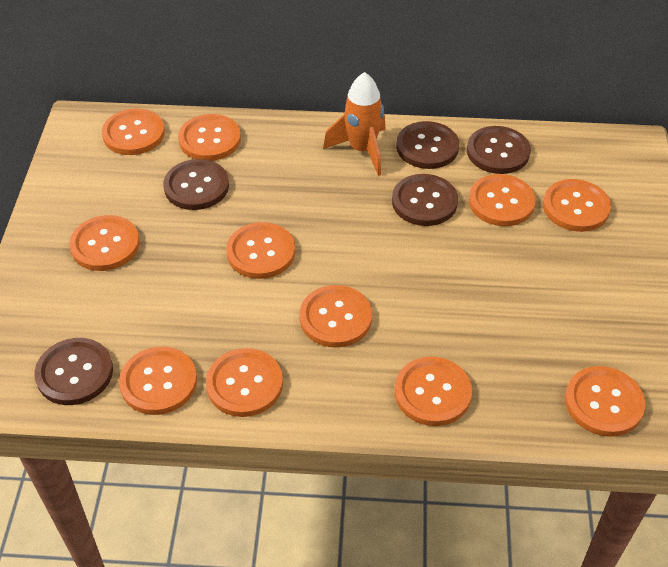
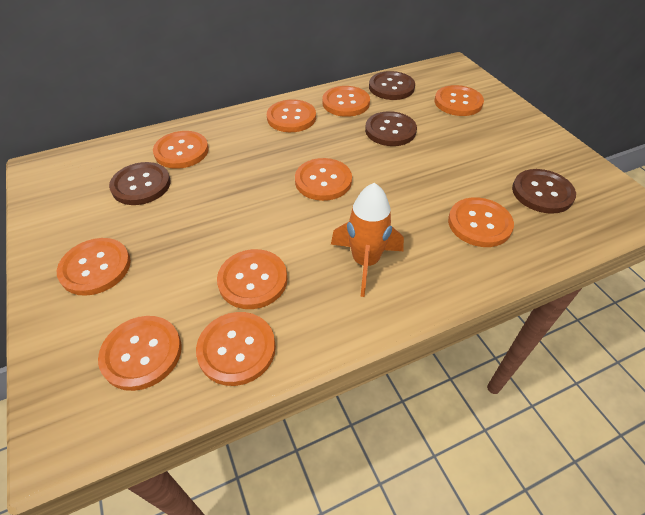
brown button: [34,338,113,405] [163,159,229,210] [392,174,458,226] [396,121,459,169] [467,126,531,174] = 5 -> [109,162,171,205] [365,111,417,146] [369,71,415,100] [512,169,576,214] = 4
orange button: [69,215,140,271] [102,108,165,155] [119,347,197,415] [178,114,241,161] [206,348,283,417] [226,222,295,279] [299,285,372,348] [394,357,472,426] [469,174,536,226] [543,179,611,232] [565,366,645,437] = 11 -> [57,238,131,296] [98,316,182,391] [153,131,209,169] [196,312,276,386] [217,249,287,309] [267,99,316,132] [295,158,352,201] [323,86,370,117] [435,85,484,116] [448,197,514,247] = 10

